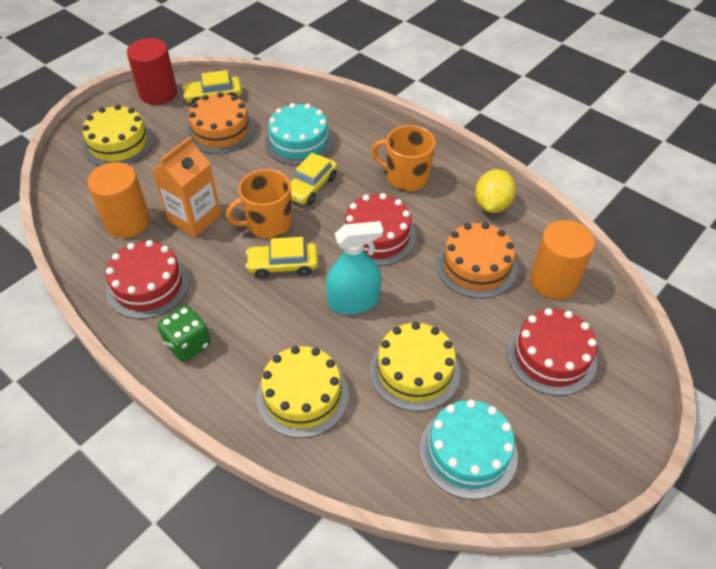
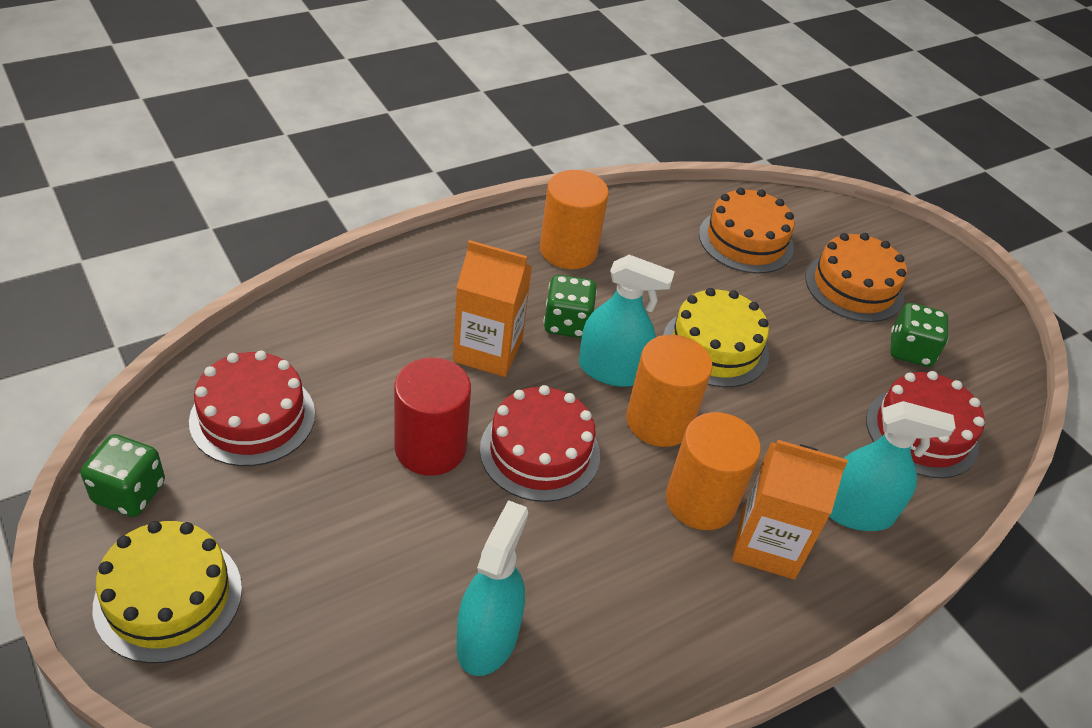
green dice: [158,305,211,362] = 1 -> [81,434,165,517] [543,275,597,338] [890,303,948,367] = 3
orange carton: [152,136,221,237] = 1 -> [453,240,532,377] [733,440,848,580] = 2
orange cylinder: [87,162,150,238] [530,220,595,299] = 2 -> [540,170,609,269] [626,335,712,447] [666,412,761,530] = 3
orange mug: [226,169,292,238] [372,125,435,191] = 2 -> none = 0
turquoise cake: [265,103,334,165] [420,399,518,499] = 2 -> none = 0
turquoise spray bottle: [326,221,383,314] = 1 -> [456,500,528,676] [579,255,675,387] [829,401,955,531] = 3
yellow cake: [82,105,154,166] [257,346,349,438] [370,322,460,411] = 3 -> [93,521,242,663] [663,288,769,387] = 2
yellow car: [182,70,242,103] [246,237,318,279] [290,153,337,205] = 3 -> none = 0
yellow lemon: [475,169,516,213] = 1 -> none = 0

